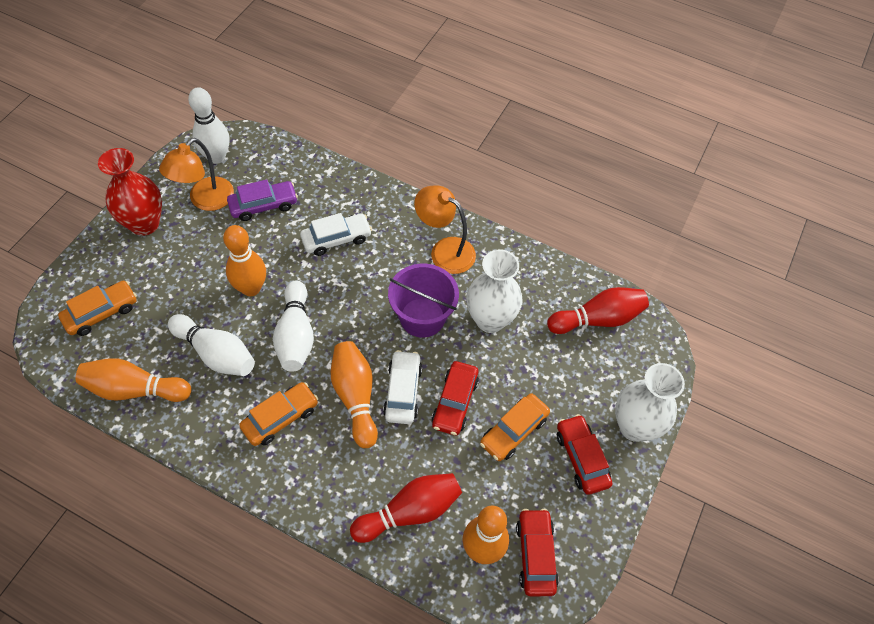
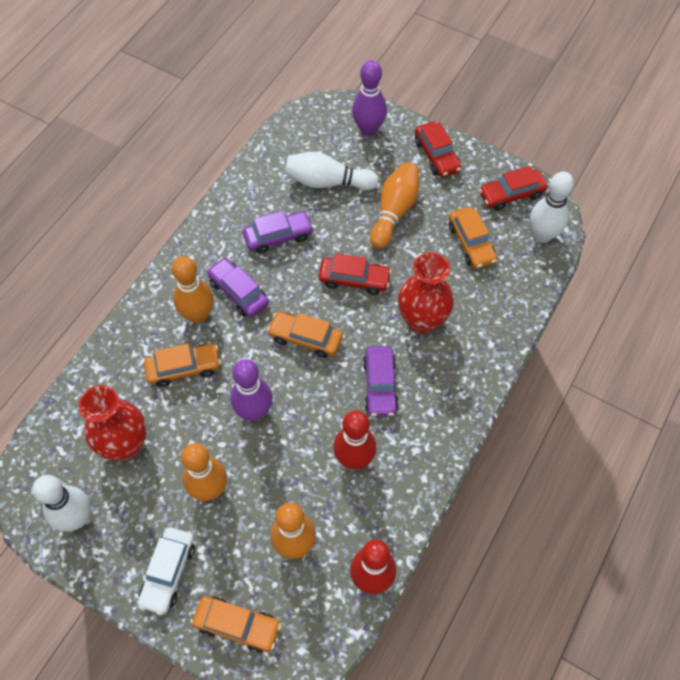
orange car: [58,281,137,336] [239,382,318,446] [480,393,550,461] = 3 -> [144,344,221,387] [192,596,281,653] [267,312,343,358] [449,207,497,269] = 4
orange lamp: [159,138,234,211] [414,186,476,274] = 2 -> none = 0
purple bowling pin: none = 0 -> [230,359,273,421] [352,60,387,136] = 2
purple bucket: [388,264,459,338] = 1 -> none = 0
purple car: [227,179,298,221] = 1 -> [207,257,269,317] [243,211,314,253] [363,346,399,417] = 3
red vase: [98,148,162,236] = 1 -> [79,385,146,461] [398,252,454,334] = 2
white car: [300,213,372,256] [383,350,422,424] = 2 -> [138,527,195,615] = 1
white vase: [467,249,522,333] [615,363,685,442] = 2 -> none = 0

